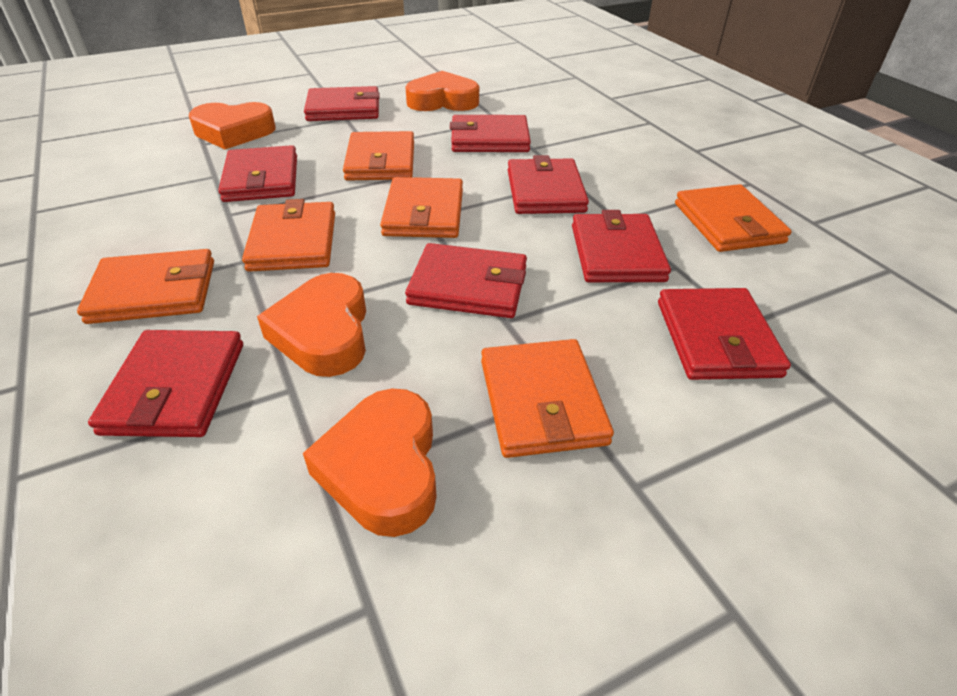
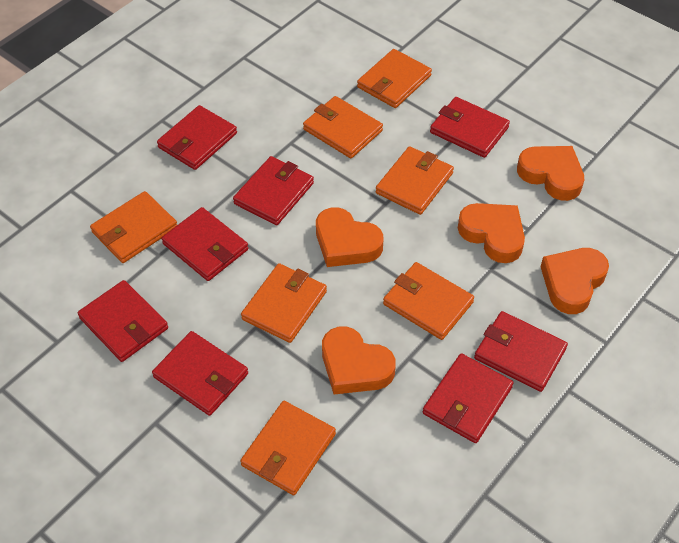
orange heart: [189,102,276,150] [257,273,366,377] [303,388,437,537] [405,71,479,111] = 4 -> [316,207,383,267] [322,326,396,394] [458,203,525,263] [517,146,584,201] [541,248,609,314] = 5
orange wallet: [77,249,214,324] [242,199,335,272] [343,131,414,181] [380,177,463,238] [481,339,614,458] [675,184,792,252] = 6 -> [90,191,177,263] [240,401,336,495] [241,263,327,343] [303,96,383,159] [357,49,432,108] [376,146,454,215] [383,262,474,340] = 7

